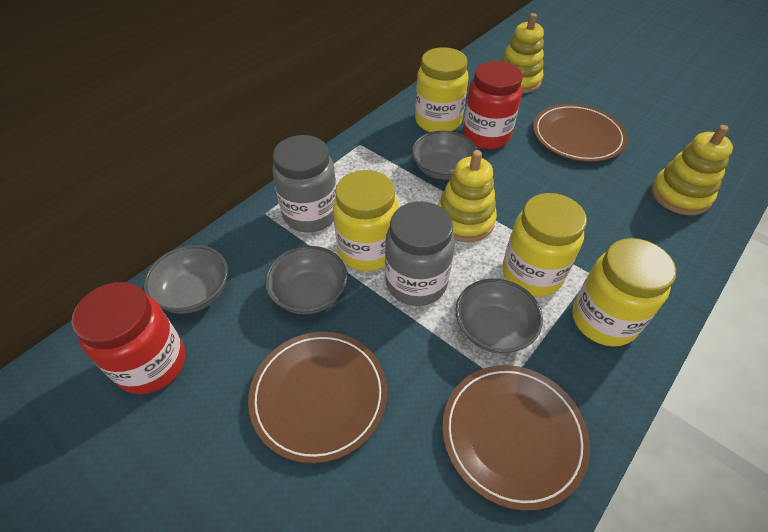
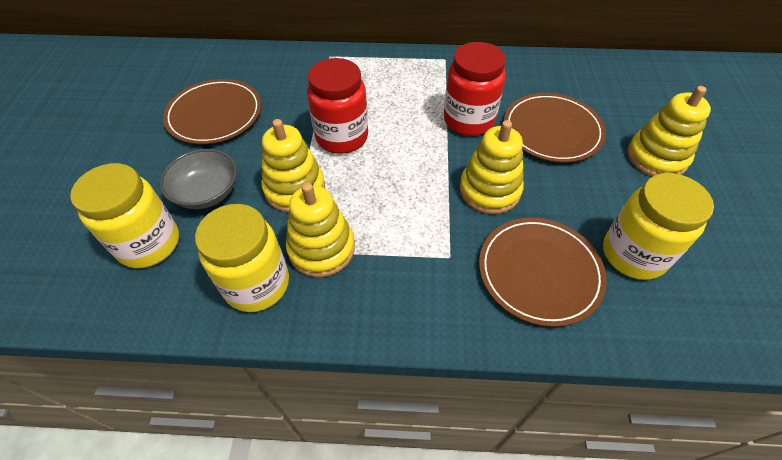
grey bowl: [144,245,228,314] [265,246,347,314] [412,131,478,180] [455,279,543,354] = 4 -> [160,149,237,209] = 1
grey jar: [272,135,336,232] [385,201,455,306] = 2 -> none = 0
yellow jar: [333,170,398,271] [415,47,468,132] [502,193,587,297] [572,238,676,347] = 4 -> [70,163,179,268] [195,204,289,312] [603,173,714,280] = 3
yellow stacking toy: [438,150,497,242] [501,13,544,93] [651,125,733,215] = 3 -> [261,119,325,212] [286,183,355,277] [459,120,524,214] [627,86,711,176] = 4

